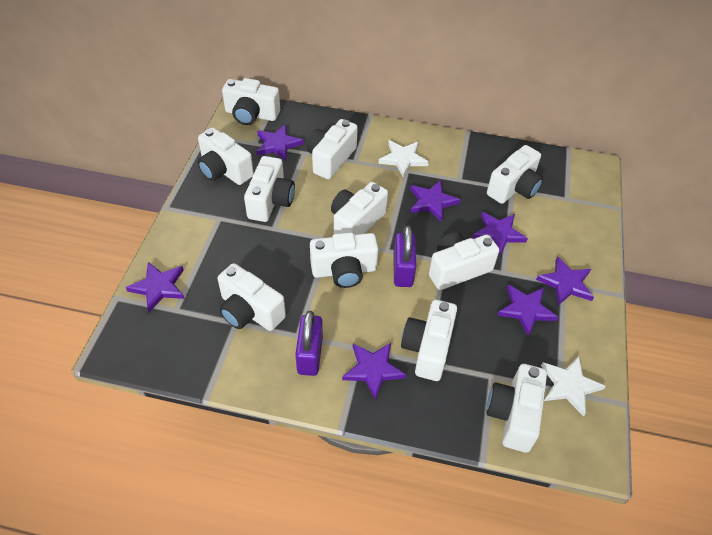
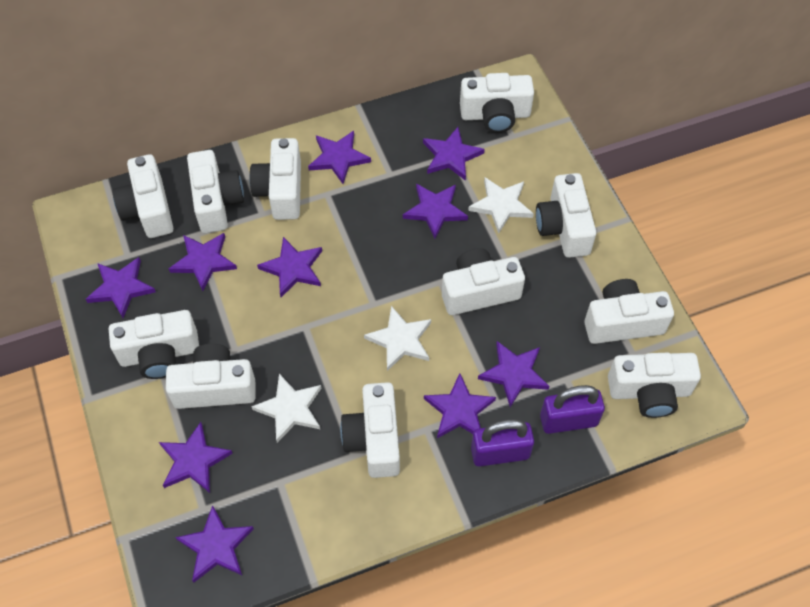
purple star: [126,262,185,312] [256,124,304,161] [342,343,406,400] [410,180,461,222] [472,212,528,255] [497,285,558,336] [536,256,594,305] = 7 -> [86,257,156,318] [159,422,233,493] [169,233,237,291] [175,505,254,582] [257,237,322,297] [308,131,371,184] [403,184,468,239] [423,127,485,181] [424,373,496,438] [478,341,549,407] = 10
white star: [378,140,429,177] [541,356,606,417] = 2 -> [251,374,322,443] [364,306,431,371] [468,178,534,234] = 3

